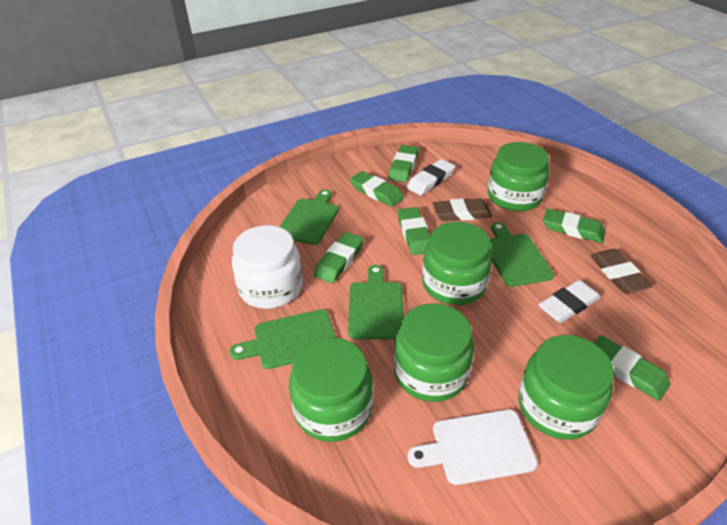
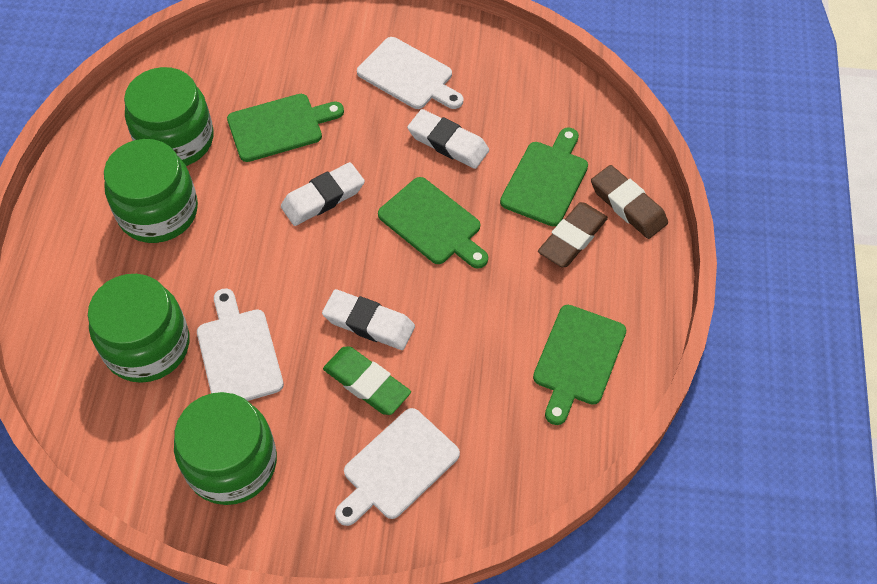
green eraser: [314,232,364,284] [350,171,404,207] [388,145,419,182] [398,207,430,255] [543,209,606,243] [594,335,670,401] = 6 -> [323,347,411,415] = 1
green jar: [289,337,373,442] [394,303,474,402] [422,222,492,305] [488,142,549,211] [518,335,614,440] = 5 -> [88,274,189,383] [104,139,198,243] [124,67,213,166] [174,392,277,505] = 4
white cutting board: [407,409,538,485] = 1 -> [197,288,284,401] [335,408,460,526] [357,37,463,109] = 3
white eraser: [407,159,455,195] [538,280,601,323] = 2 -> [281,162,365,226] [322,289,415,350] [407,109,489,169] = 3
white jar: [232,225,303,309] = 1 -> none = 0

